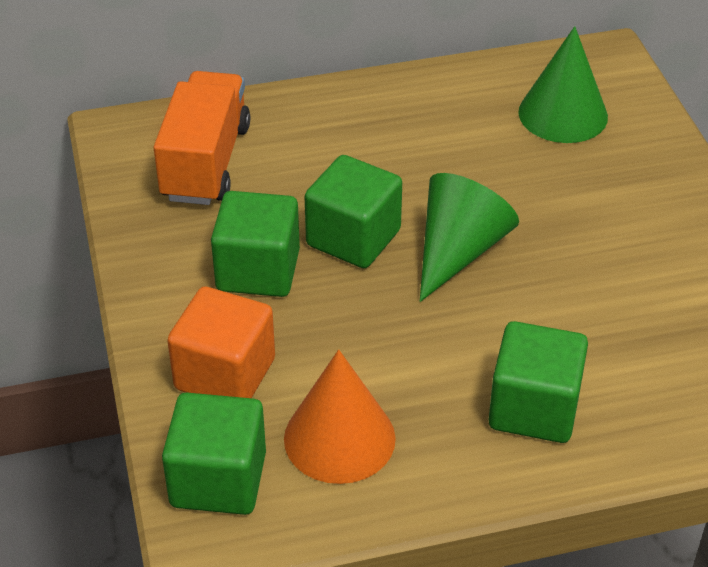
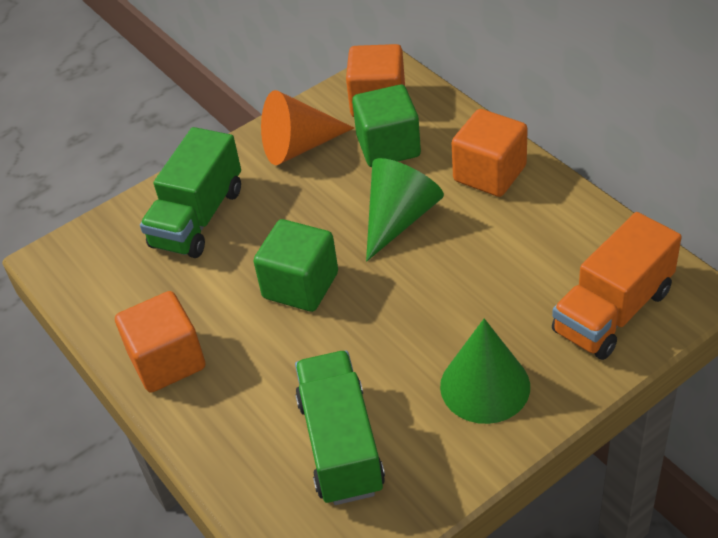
green cube: [162,392,266,515] [211,191,300,297] [304,155,402,268] [488,321,588,443] = 4 -> [253,219,338,312] [352,85,421,167] = 2
green truck: none = 0 -> [140,127,241,258] [295,351,385,505] = 2
orange cube: [167,287,275,398] = 1 -> [115,291,205,393] [346,44,405,117] [452,109,528,197] = 3

